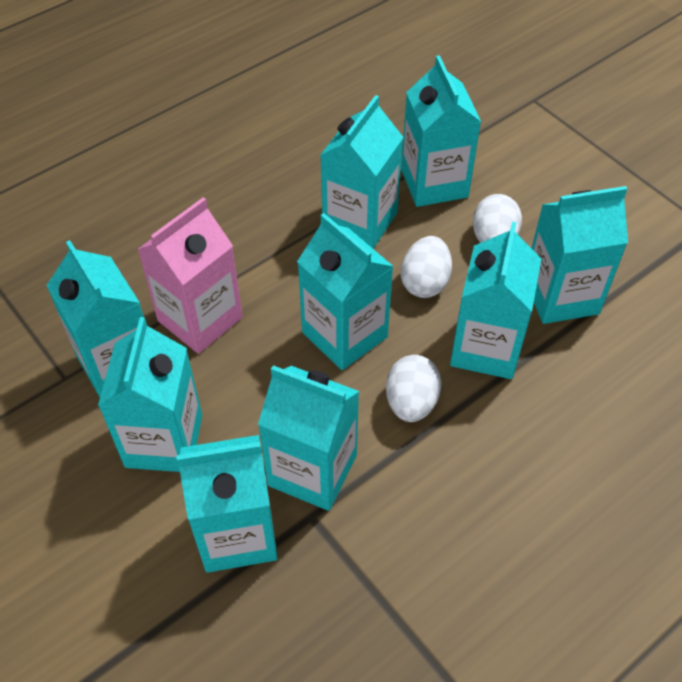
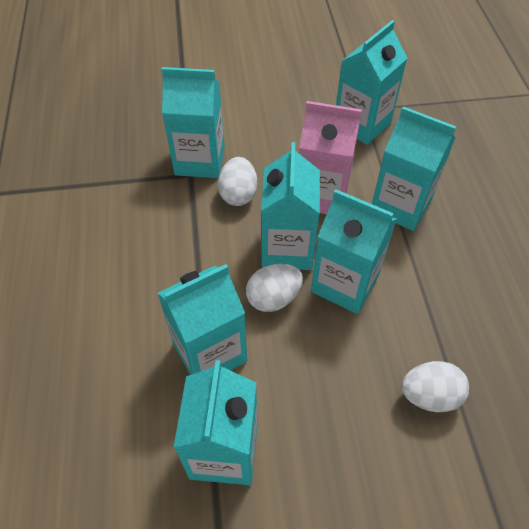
turquoise carton: [46,240,144,397] [98,317,202,472] [176,435,278,573] [258,365,360,511] [297,213,394,370] [320,95,403,249] [401,55,481,207] [450,221,541,379] [531,186,628,324] = 9 -> [158,264,247,375] [161,67,225,178] [174,360,258,485] [261,142,320,270] [311,189,397,314] [336,20,407,145] [372,106,456,231] = 7

